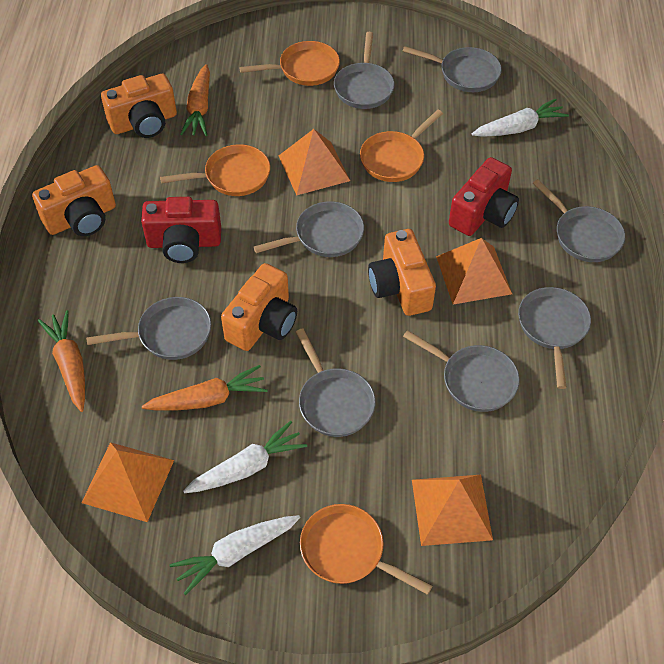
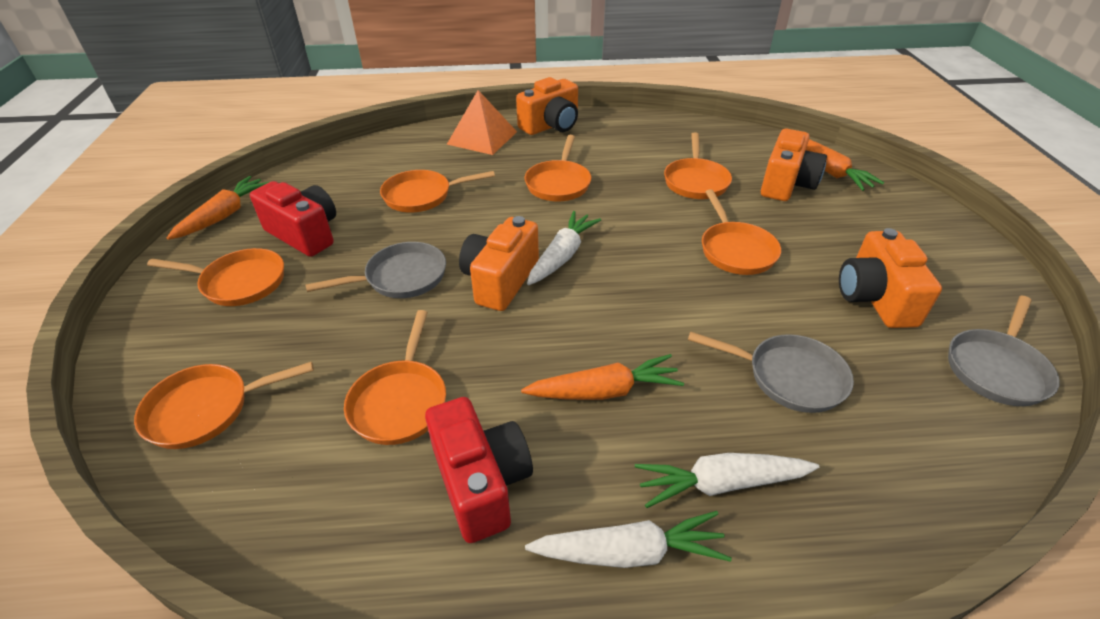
grey pan: [86,297,211,360] [253,201,364,257] [296,328,376,437] [334,32,395,109] [403,46,502,92] [403,330,520,412] [518,287,591,389] [533,179,625,262] = 8 -> [306,242,446,298] [688,331,854,413] [948,296,1060,406] = 3
orange pan: [160,144,270,196] [239,41,340,86] [300,504,432,595] [360,110,443,182] = 4 -> [134,362,314,449] [147,248,284,306] [344,310,446,445] [380,170,495,213] [524,135,591,202] [664,132,732,199] [702,189,781,275] = 7
orange pyramid: [81,442,174,522] [279,129,350,195] [412,475,493,546] [436,238,512,305] = 4 -> [447,90,517,155] = 1

